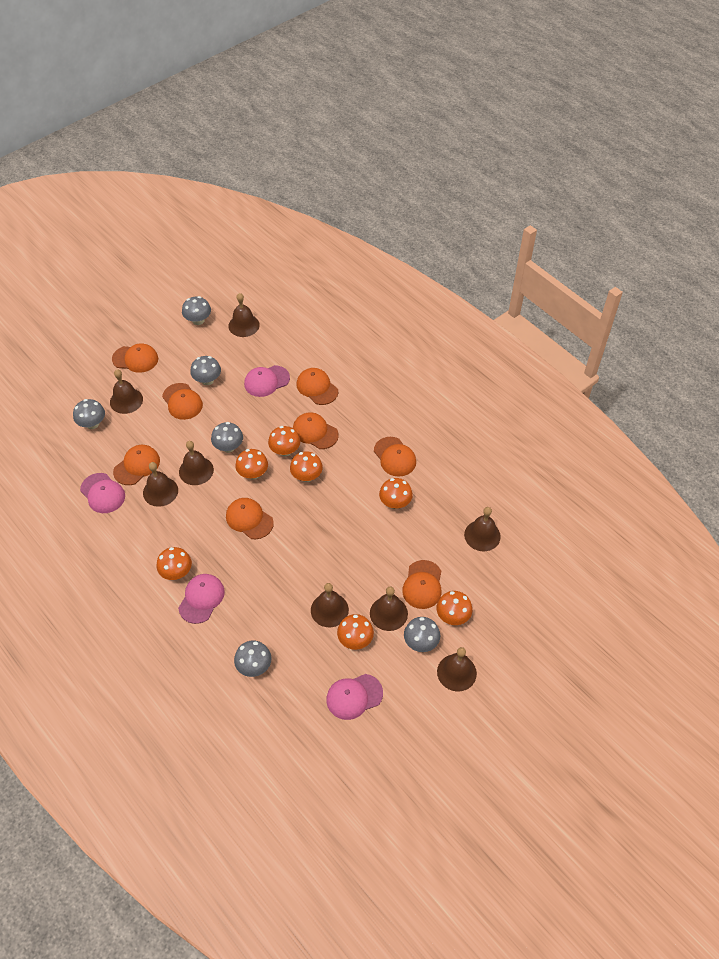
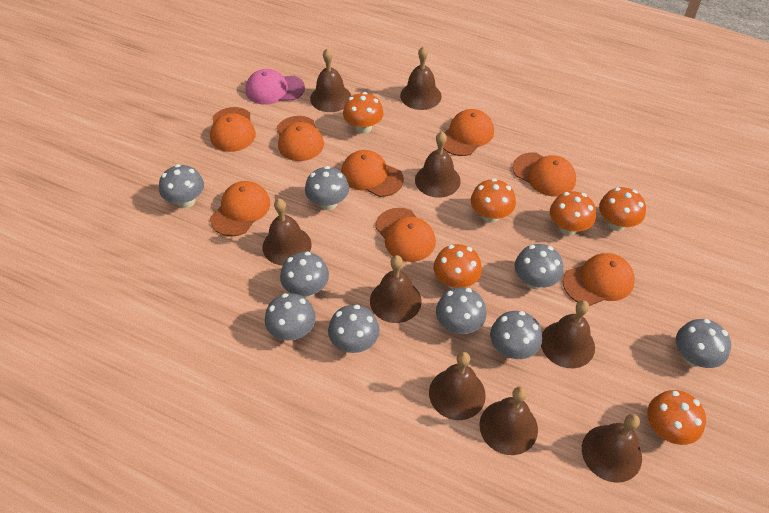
brown bell: [110,369,143,414] [143,462,178,507] [179,441,214,485] [228,293,260,337] [311,583,349,627] [370,586,408,631] [437,647,477,691] [464,507,501,551] = 8 -> [262,199,312,266] [310,49,351,112] [370,255,422,323] [400,46,442,110] [415,132,461,198] [429,352,486,420] [479,387,538,455] [541,300,595,368] [582,414,642,483] = 9
grey mushroom: [73,399,105,429] [182,296,211,325] [190,356,221,385] [211,422,243,453] [234,641,271,677] [404,617,440,652] = 6 -> [159,164,204,208] [265,293,316,341] [280,252,329,298] [305,166,349,210] [328,305,380,353] [436,287,487,334] [490,311,542,359] [515,244,563,289] [676,319,731,368] = 9
orange mushroom: [157,547,192,580] [235,449,268,480] [268,426,300,456] [290,451,323,482] [337,614,374,650] [379,478,413,509] [436,591,472,625] = 7 -> [343,92,384,134] [433,244,482,289] [471,178,516,223] [550,191,596,235] [599,187,646,231] [647,390,706,445] = 6
pink cap: [80,473,125,513] [178,574,225,624] [244,365,290,397] [326,674,383,720] = 4 -> [245,69,305,105] = 1

